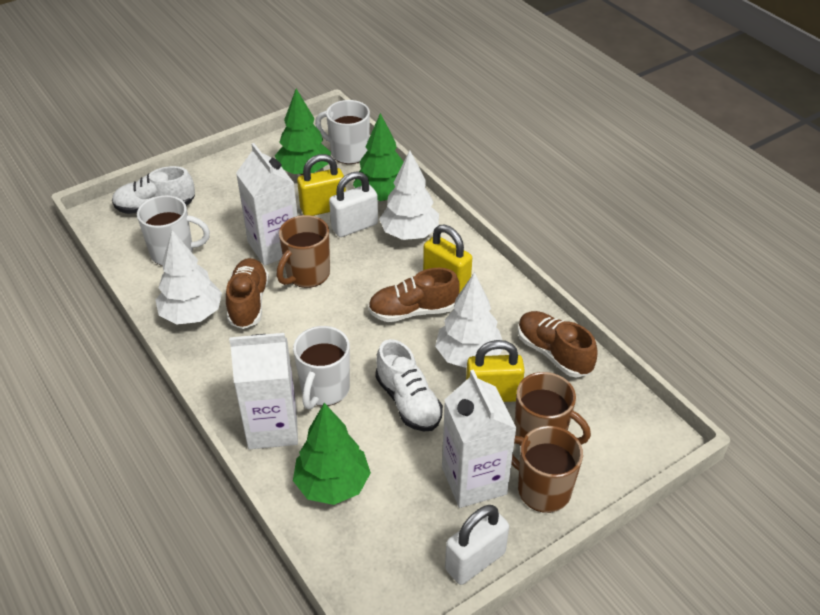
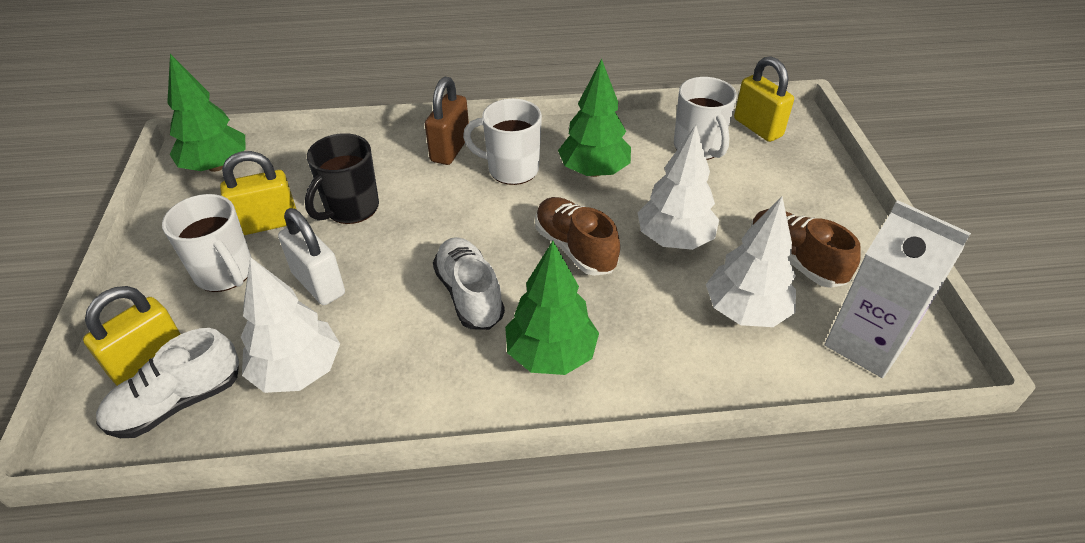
black mug: none = 0 -> [305,133,379,224] = 1
brown mug: [277,215,330,288] [511,426,583,513] [515,372,591,446] = 3 -> none = 0
brown padlock: none = 0 -> [425,77,469,165] = 1
brown shoe: [226,258,269,329] [368,268,460,322] [518,311,597,378] = 3 -> [535,197,620,276] [751,209,861,288] = 2
white carton: [229,333,298,449] [236,143,298,266] [442,369,517,508] = 3 -> [825,200,971,378] = 1
white padlock: [329,171,378,237] [445,505,509,585] = 2 -> [278,208,345,305] = 1

